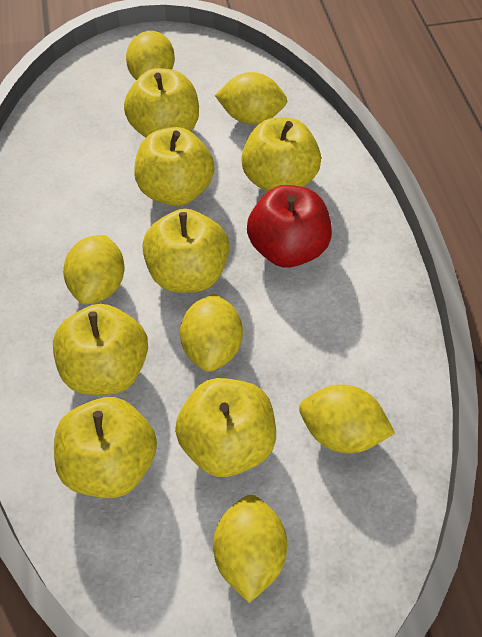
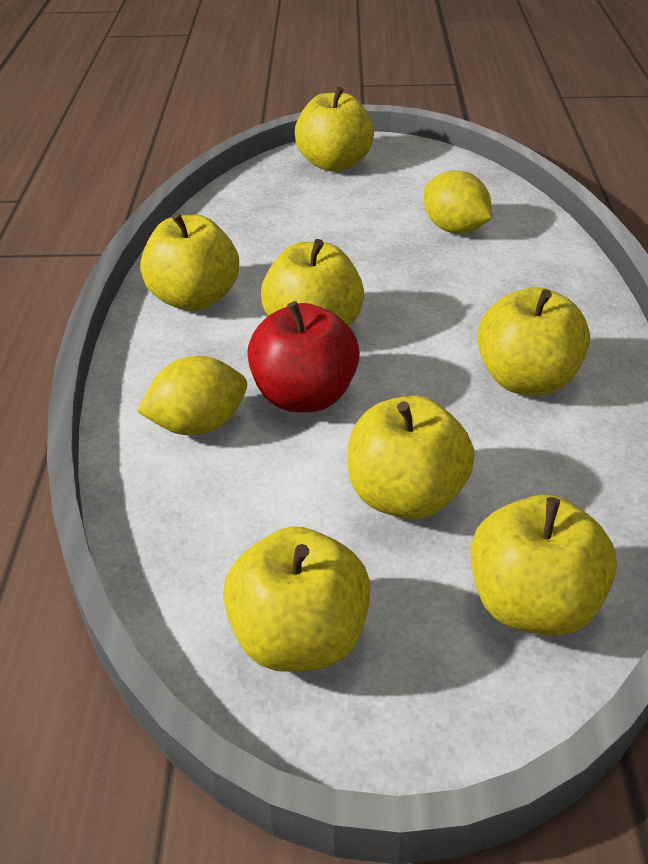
yellow lemon: [63,235,124,304] [126,31,175,80] [180,294,243,372] [213,495,287,603] [215,72,287,124] [299,384,395,453] = 6 -> [137,356,247,435] [424,170,492,233] = 2

